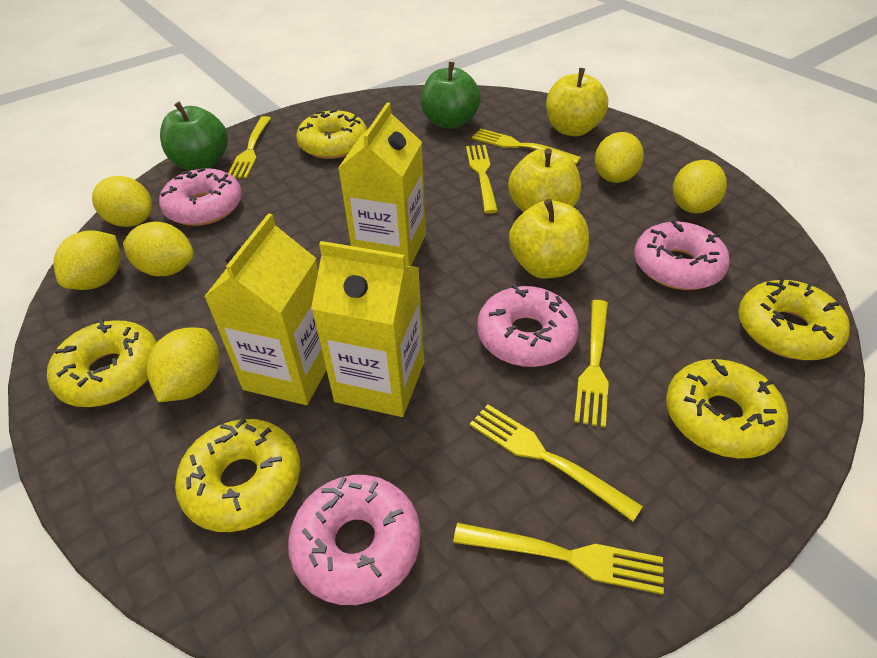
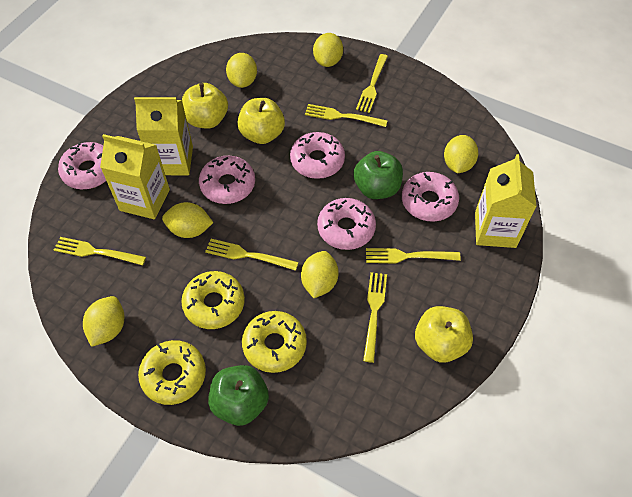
pink donut: [159,168,242,226] [288,475,420,605] [477,284,579,367] [634,220,730,290] = 4 -> [58,142,106,189] [199,156,255,204] [290,132,345,179] [317,198,376,250] [402,172,459,222] = 5
yellow donut: [47,318,157,407] [175,418,300,532] [296,109,367,159] [666,359,788,458] [738,277,850,360] = 5 -> [138,340,206,405] [181,271,245,329] [242,311,307,373] = 3

